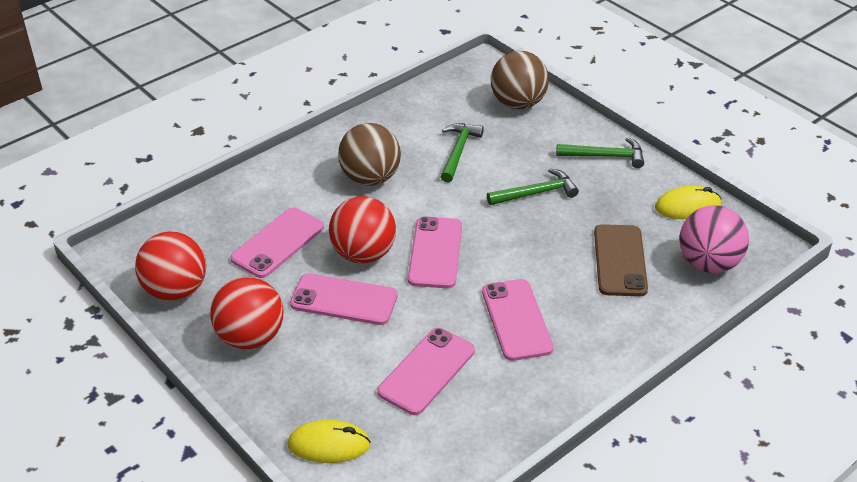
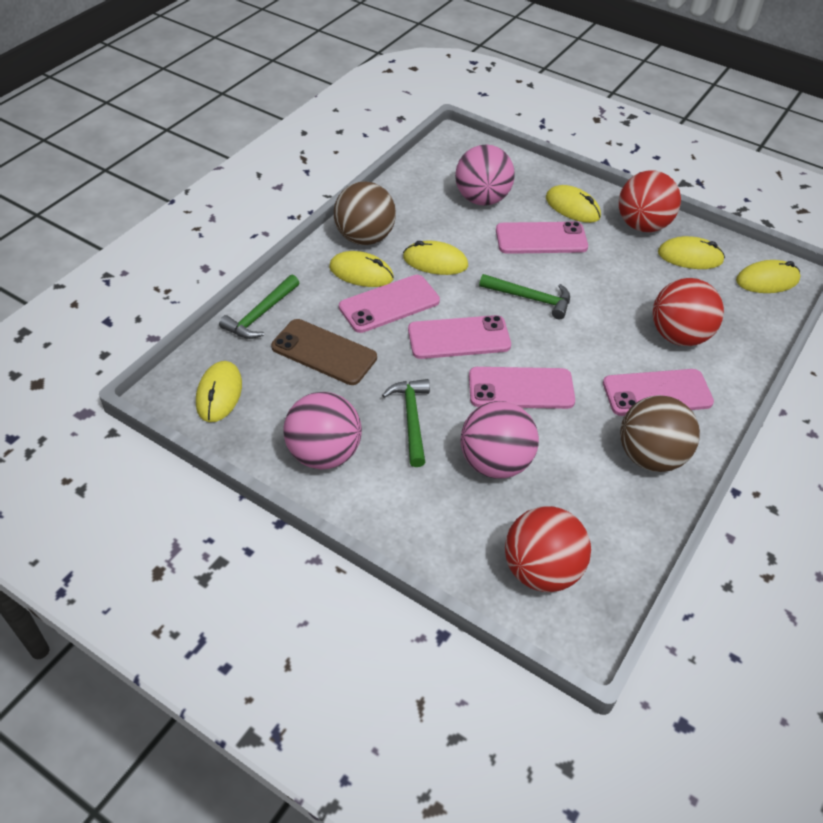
pink ball: [679,205,749,273] = 1 -> [283,392,362,470] [455,145,515,206] [461,401,539,479] = 3
yellow mouse: [287,420,371,463] [655,186,721,219] = 2 -> [196,361,242,422] [329,251,394,287] [403,240,468,275] [546,185,601,223] [658,236,725,269] [736,260,801,293] = 6

